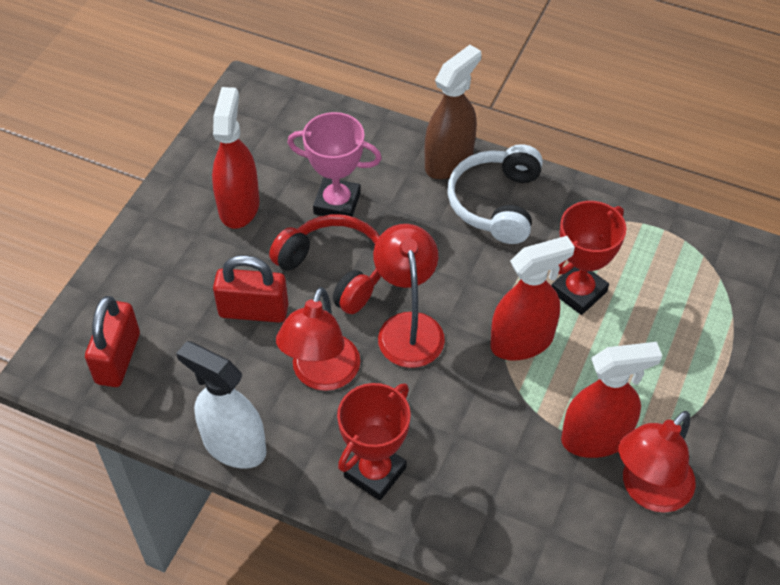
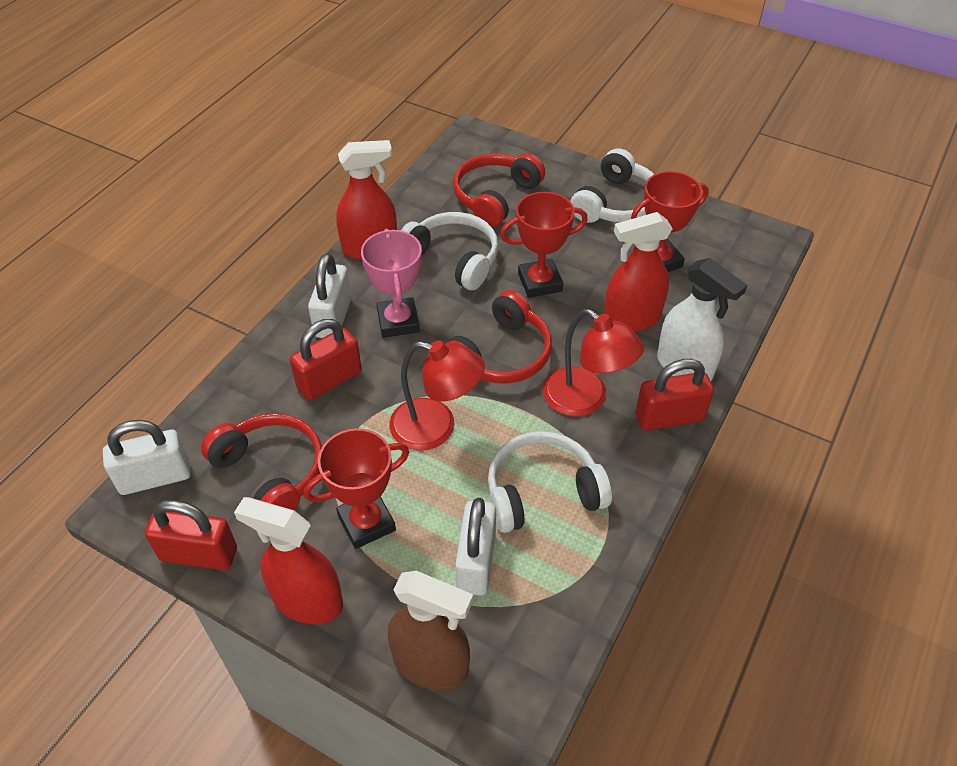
red headphones: [269,214,381,314] = 1 -> [201,413,322,511] [446,290,552,384] [453,153,545,227] = 3
red lamp: [276,287,360,391] [373,224,445,368] [618,411,696,513] = 3 -> [389,340,485,451] [543,309,644,417] = 2
red padlock: [85,296,140,387] [213,255,288,323] = 2 -> [145,500,237,570] [290,319,362,401] [636,359,714,431] = 3
red trophy: [337,383,411,500] [552,201,626,315] = 2 -> [304,428,409,549] [500,192,588,298] [631,171,709,272] = 3
white headphones: [447,144,543,244] = 1 -> [401,212,498,290] [488,431,612,533] [570,148,654,223] = 3
white padlock: none = 0 -> [103,420,191,495] [308,253,352,338] [455,498,496,596] = 3

